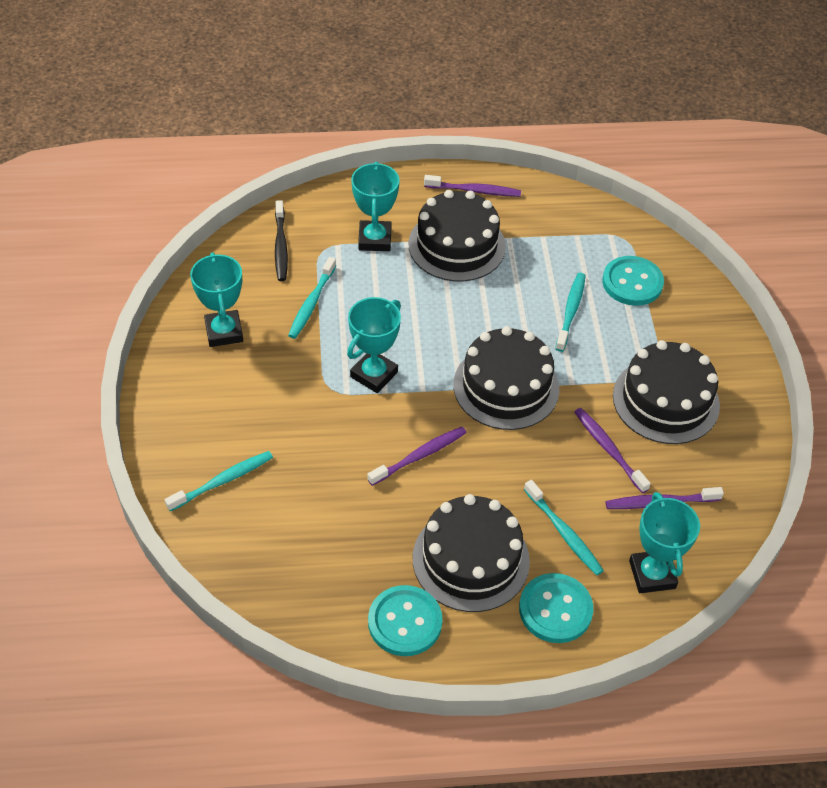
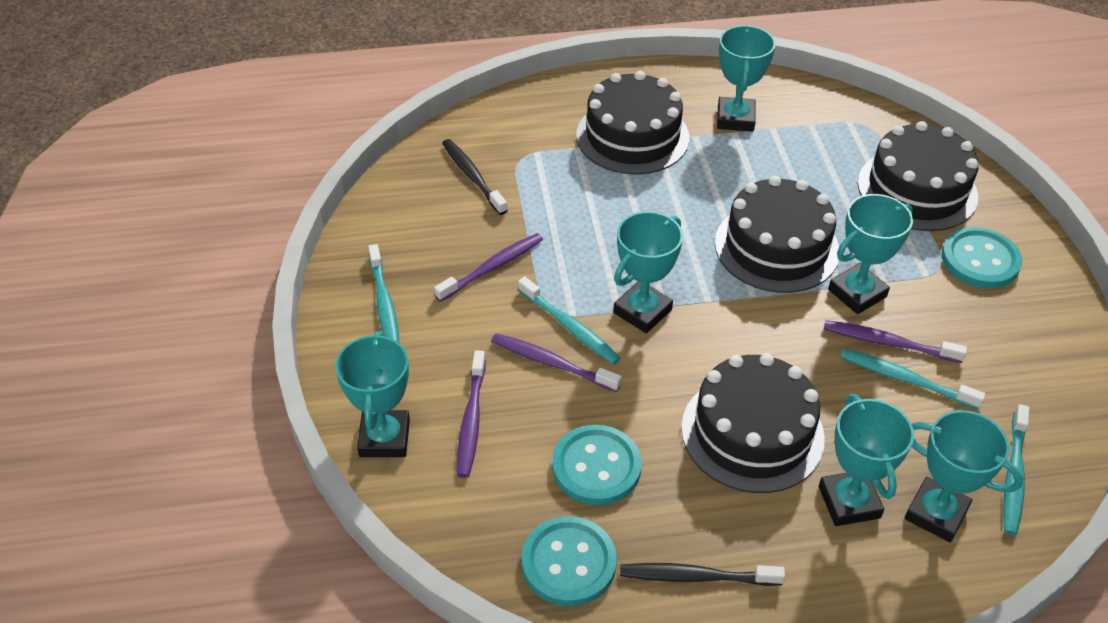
black toothbrush: [275,200,288,281] = 1 -> [442,139,508,215] [620,563,785,586] = 2
turquoise trophy: [190,253,243,347] [347,297,401,393] [351,162,400,251] [629,492,700,593] = 4 -> [335,331,410,457] [613,211,683,333] [717,25,776,132] [819,394,914,526] [828,194,913,314] [905,410,1023,542] = 6

